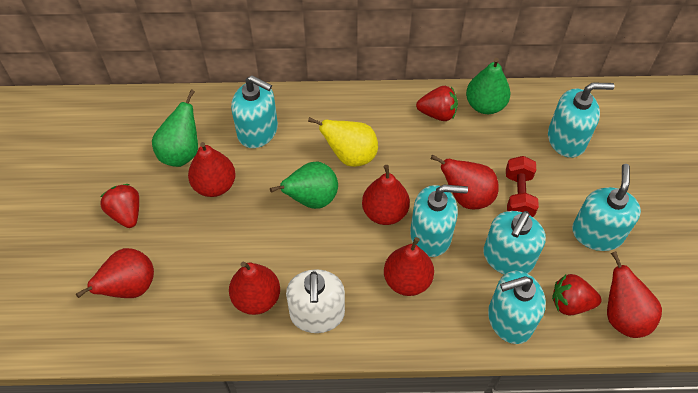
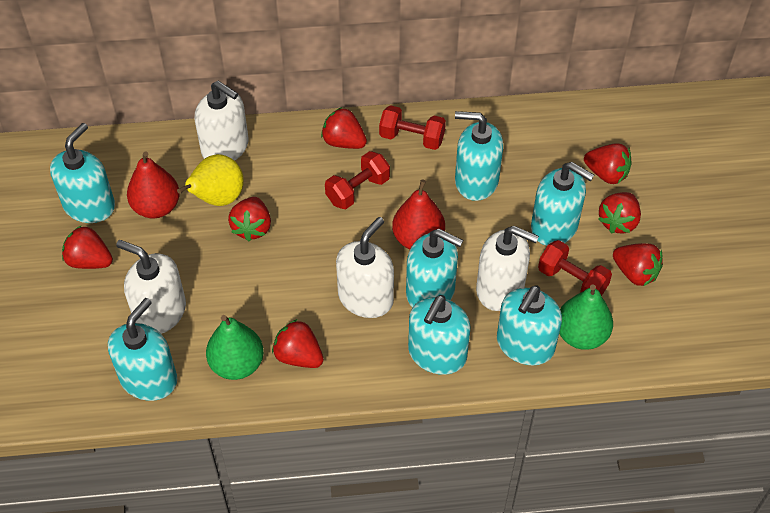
green pear: [152,89,198,167] [270,162,338,209] [466,58,510,114] = 3 -> [206,315,264,380] [559,284,613,350] = 2
red dumbbell: [506,156,539,217] = 1 -> [325,151,390,209] [379,105,446,150] [538,240,612,296] = 3
red pear: [76,248,154,298] [188,142,236,197] [229,262,280,315] [362,165,410,225] [384,237,434,296] [431,154,499,209] [607,251,662,338] = 7 -> [127,151,180,218] [392,180,445,249] = 2
red strawberry: [100,184,139,228] [416,86,458,121] [552,274,602,316] = 3 -> [62,225,113,269] [228,197,271,241] [272,319,324,368] [321,107,367,149] [584,143,632,184] [598,192,641,234] [613,243,663,286] = 7
turquoise soap dispenser: [231,75,278,148] [410,185,468,257] [483,211,546,275] [488,271,546,344] [548,83,614,158] [572,164,641,251] = 6 -> [50,123,115,223] [108,298,177,401] [406,229,463,307] [408,295,470,375] [455,111,503,201] [497,285,562,366] [531,162,594,246] = 7
white soap dispenser: [286,269,345,333] = 1 -> [116,240,186,334] [195,81,248,161] [336,217,394,318] [476,226,539,311] = 4

